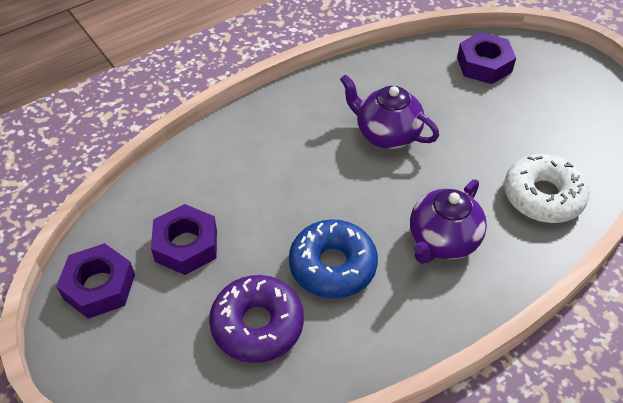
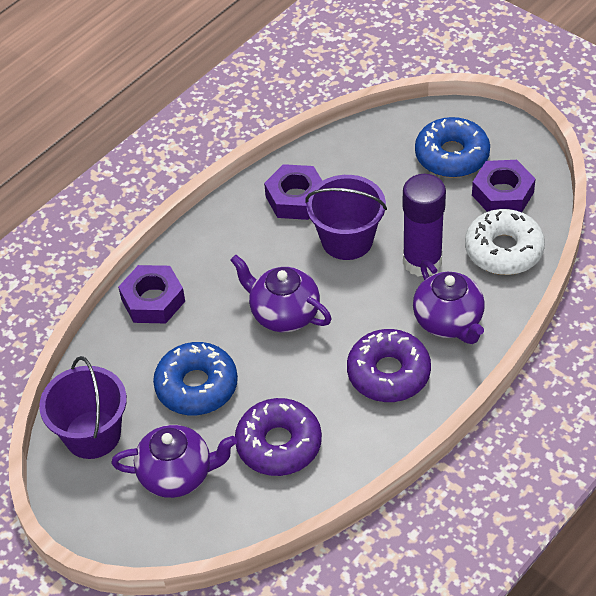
blue donut: [289,219,378,299] = 1 -> [153,342,238,415] [415,117,490,178] = 2
purple bucket: none = 0 -> [39,356,127,459] [305,175,387,260] = 2
purple donut: [209,275,304,363] = 1 -> [235,398,322,476] [347,329,431,402] = 2
purple glue stick: none = 0 -> [403,174,446,276] = 1
purple teapot: [340,74,439,149] [410,179,487,264] = 2 -> [112,425,237,498] [231,255,332,332] [413,260,485,344] = 3

